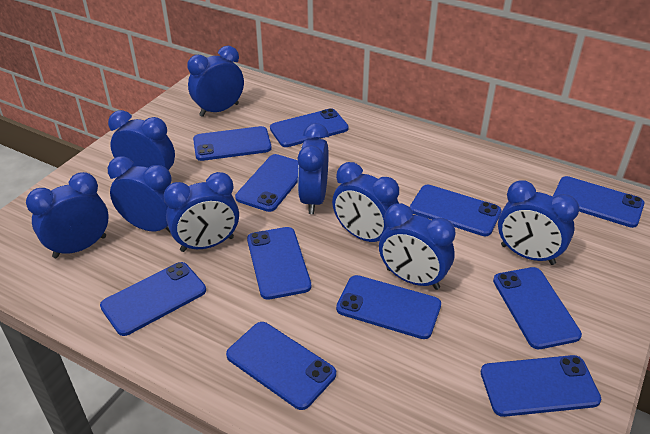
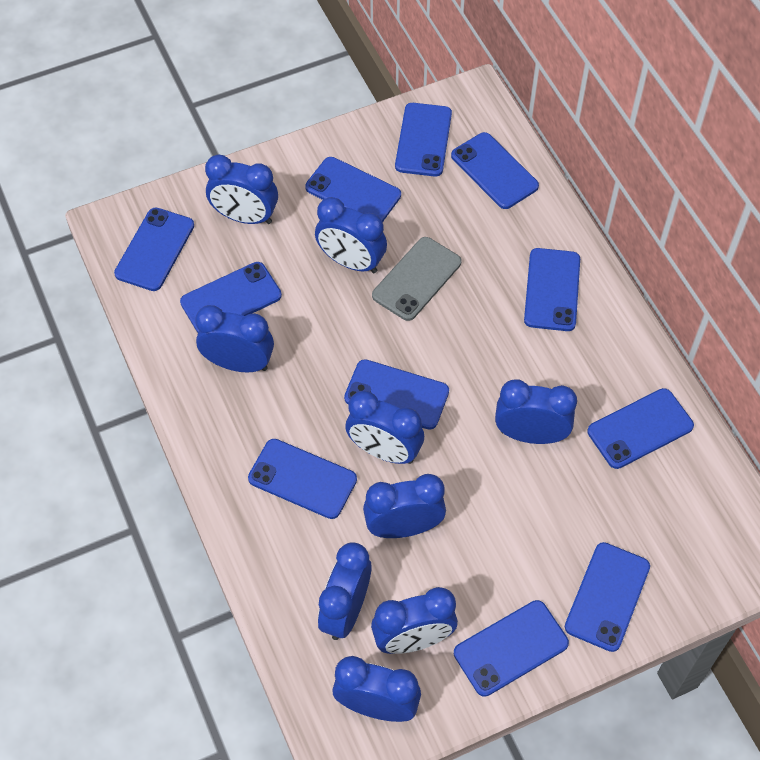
grey phone: none = 0 -> [372,237,462,321] = 1

